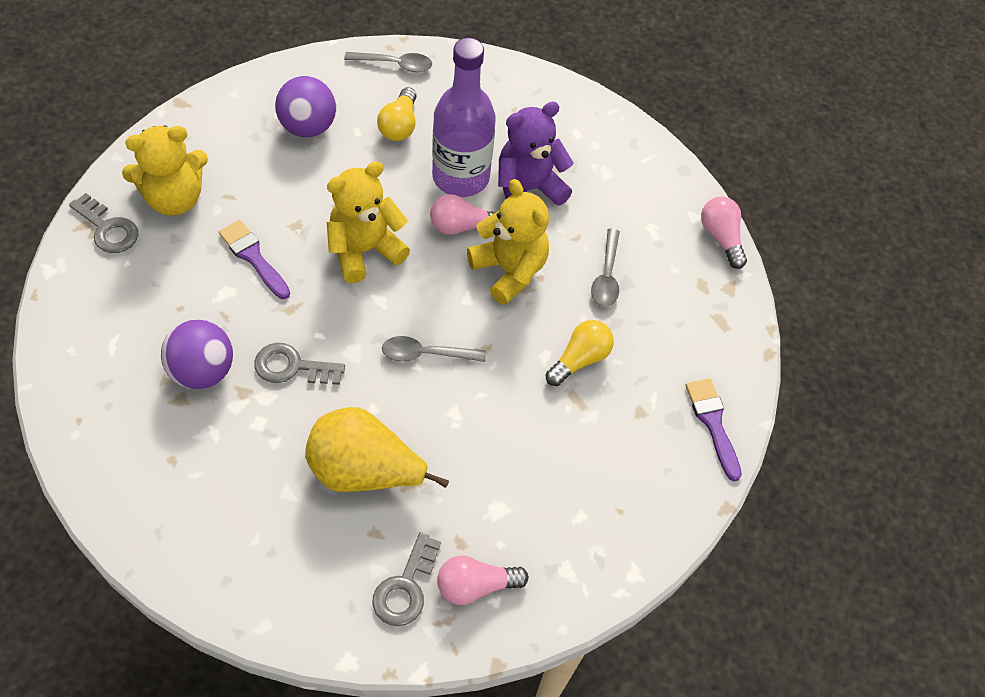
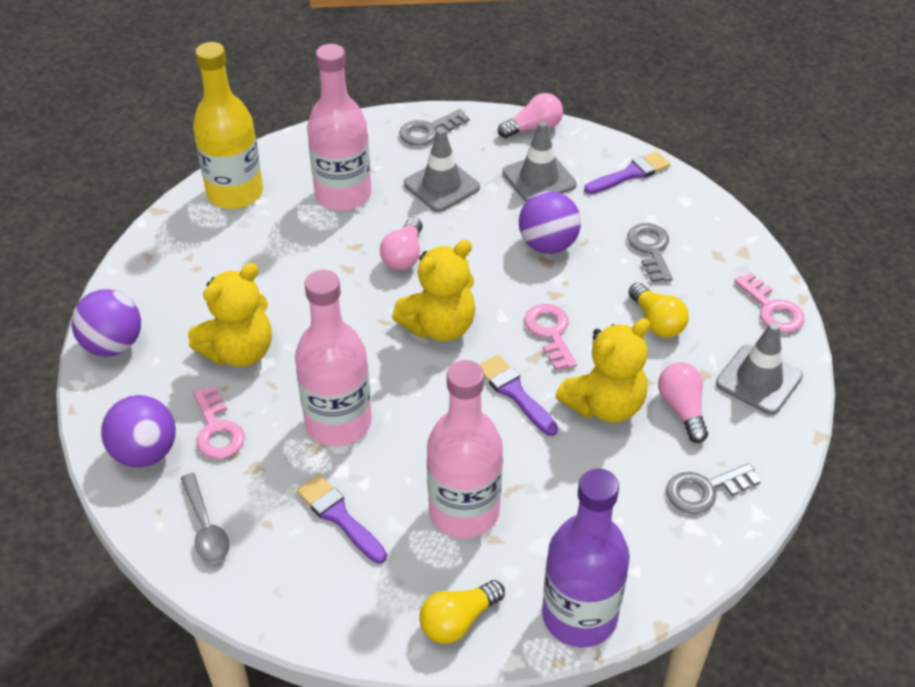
grey spoon: [344,52,432,72] [382,336,486,362] [591,229,620,307] = 3 -> [181,473,230,563] = 1
grey traffic cone: none = 0 -> [404,128,480,212] [503,121,577,202] [716,322,803,415] = 3
pink bottle: none = 0 -> [295,270,372,446] [307,44,371,211] [427,360,503,538] = 3
pink key: none = 0 -> [193,386,245,459] [524,304,577,370] [734,272,805,333] = 3
purple ball: [161,320,233,389] [275,76,336,137] = 2 -> [71,289,141,356] [101,395,176,468] [519,191,581,254] = 3
purple brush: [219,220,290,299] [685,378,742,481] = 2 -> [296,474,387,564] [479,355,558,436] [584,151,671,194] = 3
purple teddy bear: [498,101,574,206] = 1 -> none = 0
yellow bottle: none = 0 -> [193,42,263,209] = 1
yellow pear: [305,407,449,492] = 1 -> none = 0

